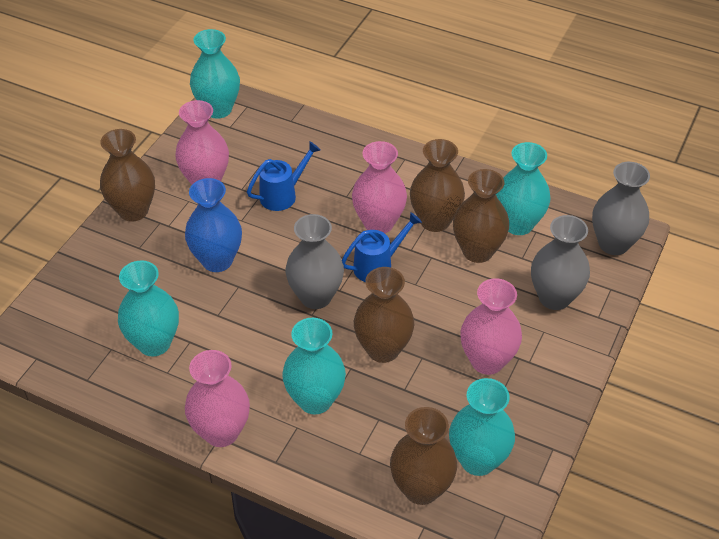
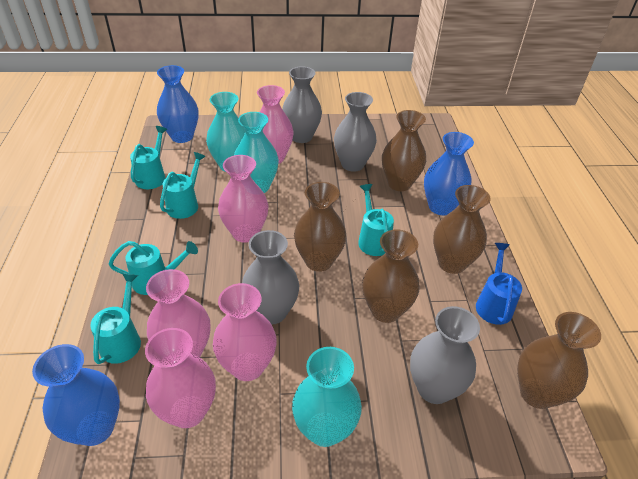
blue vase: [185,178,242,272] = 1 -> [32,344,120,446] [157,65,199,143] [424,132,474,215] = 3
blue watering can: [247,141,321,211] [342,212,422,282] = 2 -> [476,243,522,325] = 1
grey vase: [286,214,344,309] [531,215,590,310] [592,162,650,255] = 3 -> [242,230,299,325] [282,66,322,143] [334,92,377,172] [410,306,480,404] = 4
pink vase: [175,100,229,185] [185,350,250,447] [352,141,407,233] [460,278,522,375] = 4 -> [145,328,216,428] [146,269,211,358] [213,283,277,381] [218,155,269,243] [257,85,294,164] = 5
turquoise vase: [118,260,179,357] [190,29,240,119] [282,318,346,414] [449,378,515,476] [496,142,551,235] = 5 -> [206,92,245,172] [234,112,279,193] [292,347,362,447] = 3
turquoise watering can: none = 0 -> [90,273,141,364] [108,241,198,295] [130,126,167,189] [160,152,206,219] [358,184,394,256] = 5

